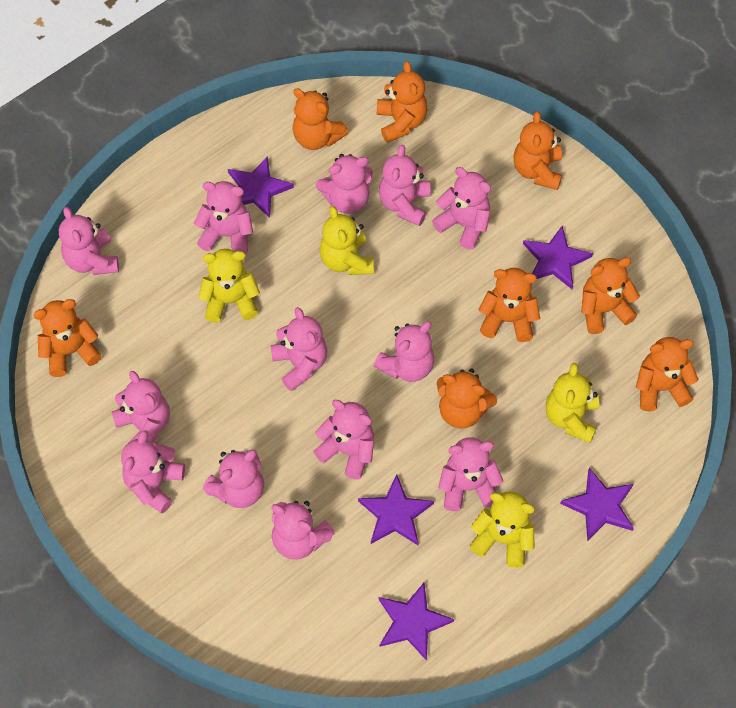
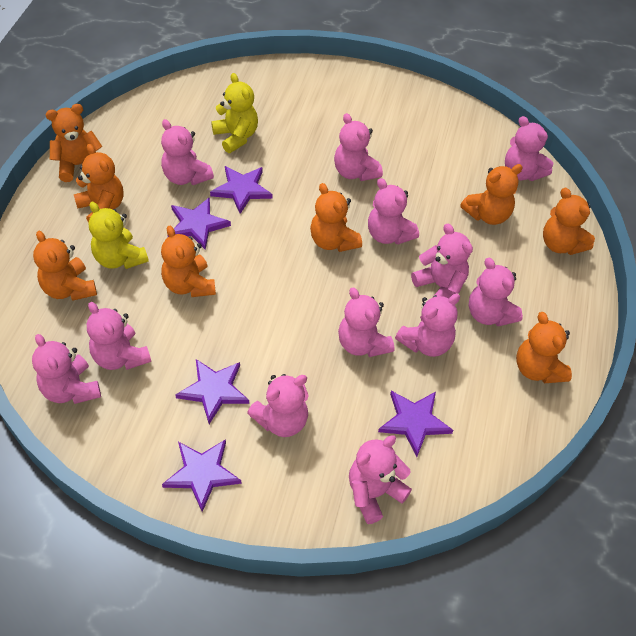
pink teddy bear: [59,207,119,275] [112,371,170,443] [121,430,185,514] [194,181,253,255] [203,450,264,508] [271,307,327,391] [271,501,335,560] [313,400,374,480] [316,154,373,214] [374,321,434,382] [379,145,431,226] [432,167,491,250] [439,437,503,511] = 13 -> [32,334,101,404] [87,302,151,370] [161,119,214,185] [247,374,309,437] [334,113,383,181] [338,287,394,357] [349,435,412,524] [368,178,419,245] [395,294,460,357] [411,224,473,298] [469,258,523,326] [505,116,553,181] = 12
yellow teddy bear: [198,249,260,323] [320,206,374,275] [470,491,535,568] [546,363,599,443] = 4 -> [89,202,149,269] [211,73,258,153] = 2

